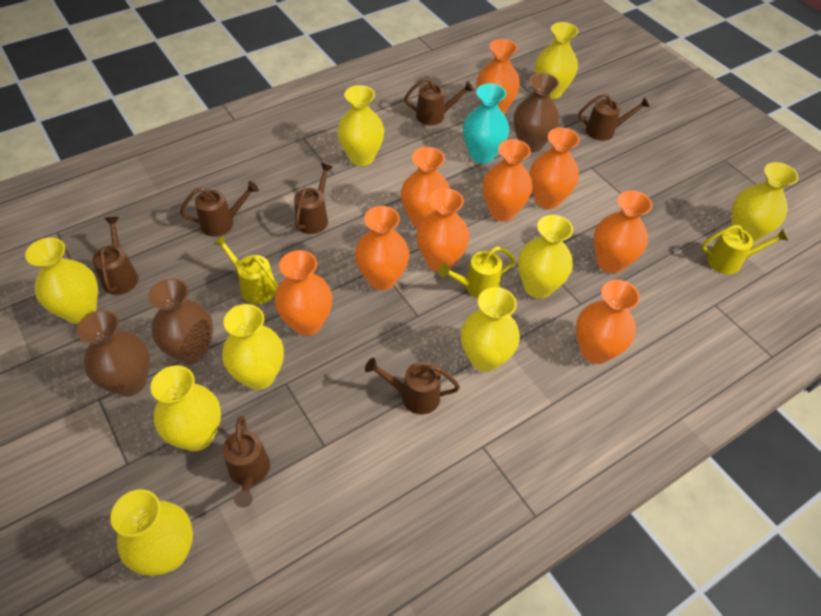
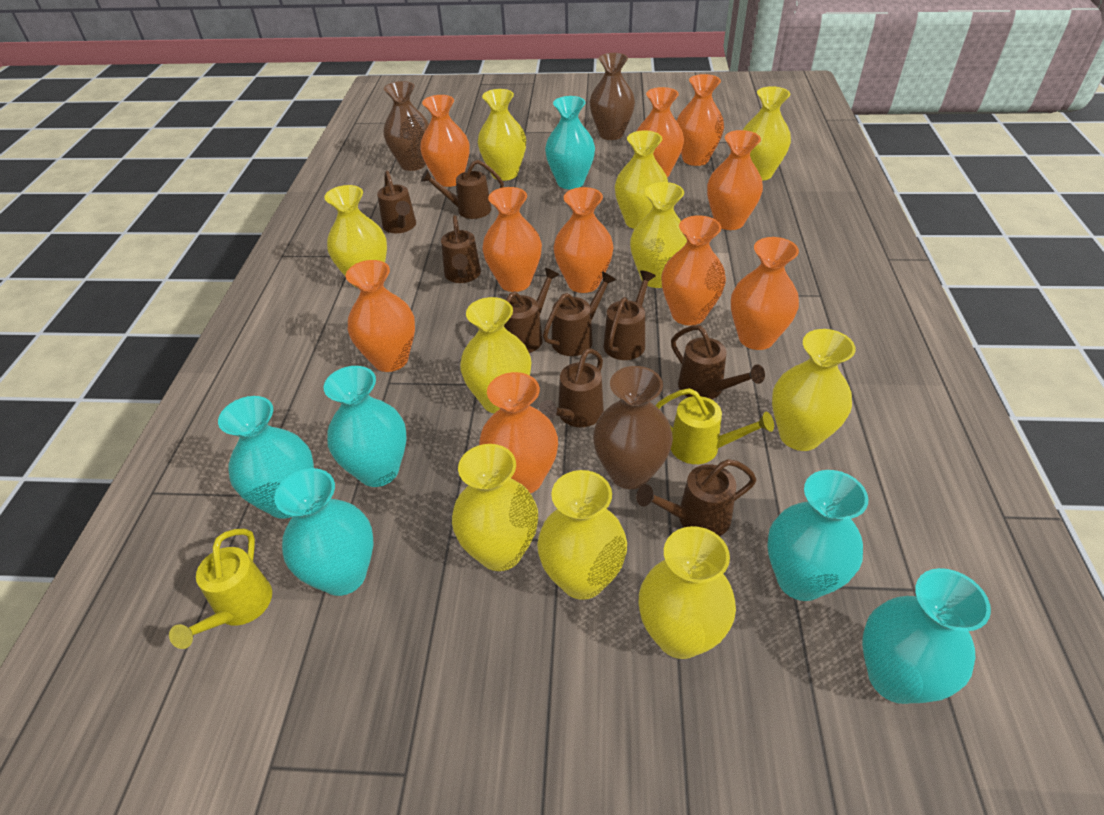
brown watering can: [92,217,138,295] [180,181,259,237] [223,416,270,508] [294,163,333,234] [365,358,460,414] [404,78,474,125] [578,93,650,141] = 7 -> [377,170,416,233] [421,160,504,219] [441,215,481,283] [504,268,559,353] [539,348,604,427] [543,271,616,356] [603,270,656,360] [636,459,757,536] [671,325,765,400] = 9
orange vase: [275,250,332,336] [355,206,409,290] [401,147,450,228] [416,188,469,272] [476,39,520,114] [483,139,532,221] [530,128,580,209] [576,280,640,364] [593,190,652,273] = 9 -> [346,260,415,372] [420,95,470,187] [479,372,558,494] [482,187,542,292] [553,187,614,293] [637,87,684,178] [661,215,726,326] [677,74,724,166] [707,130,763,230] [731,237,799,350] = 10
turquoise vase: [463,83,509,164] = 1 -> [218,396,314,519] [274,468,373,596] [324,366,407,487] [545,96,595,189] [767,470,868,601] [862,568,991,704] = 6
yellow vase: [25,237,98,324] [110,489,193,576] [150,365,221,451] [222,304,284,390] [337,85,384,166] [461,287,520,372] [518,215,573,299] [535,22,578,99] [731,162,799,243] = 9 -> [324,185,387,287] [452,444,538,571] [460,297,531,413] [478,89,526,181] [537,470,627,600] [615,130,668,229] [630,182,687,288] [639,526,736,659] [743,86,791,181] [772,329,856,451] = 10
yellow watering can: [213,235,278,304] [438,247,516,298] [702,225,788,274] = 3 -> [169,529,272,649] [655,388,774,464] = 2

